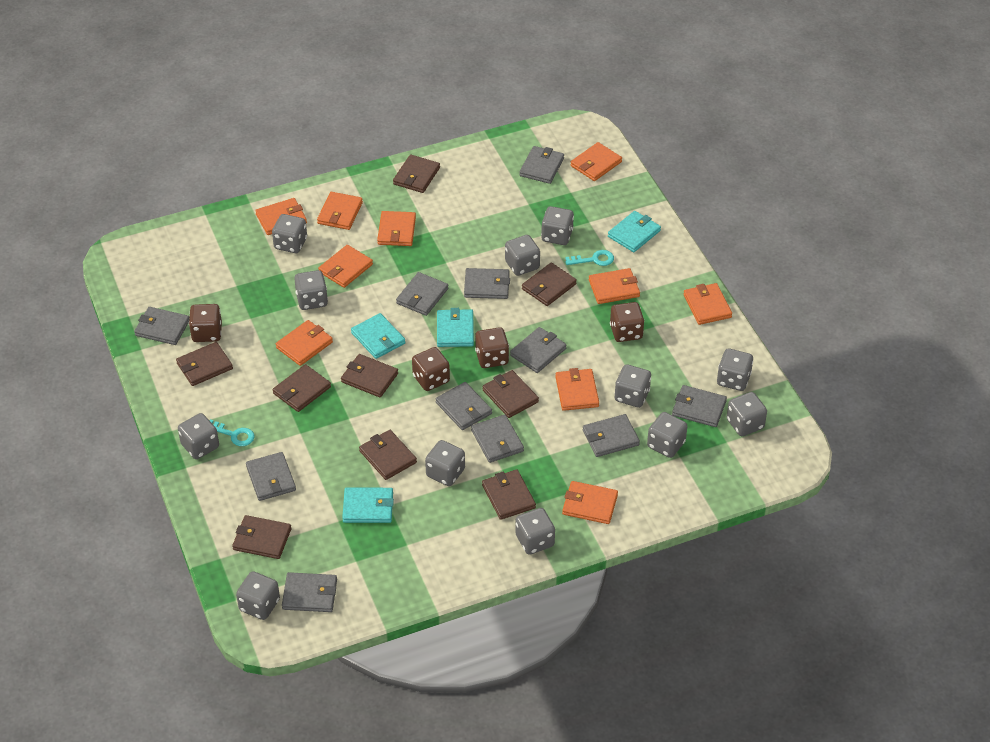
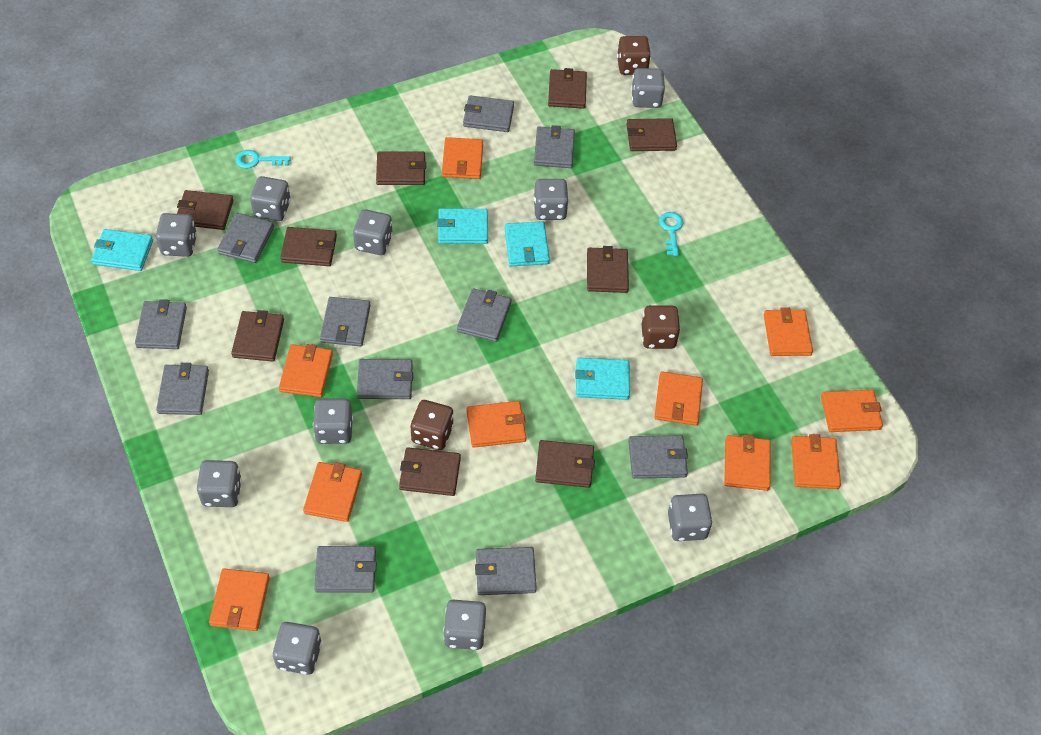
brown dice: [189,304,222,342] [412,347,450,391] [475,327,509,368] [610,302,644,342] = 4 -> [410,400,453,450] [617,36,651,75] [642,305,680,349] = 3
grey dice: [178,413,219,459] [236,571,280,620] [272,214,307,253] [294,270,328,310] [425,440,465,486] [505,235,540,276] [515,508,555,555] [541,206,574,245] [615,364,651,408] [647,412,687,458] [717,348,753,391] [727,392,767,436] = 12 -> [156,213,197,257] [197,460,242,507] [250,176,291,221] [273,622,322,675] [313,399,353,444] [353,210,393,255] [443,600,486,650] [534,179,569,220] [631,68,665,108] [668,494,712,541] = 10

